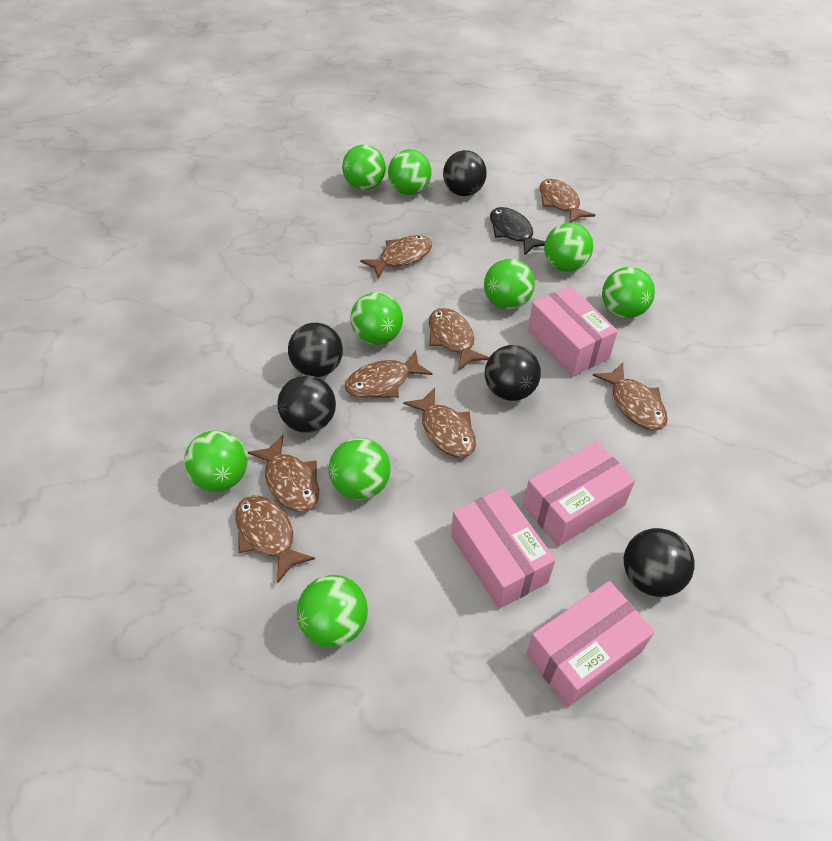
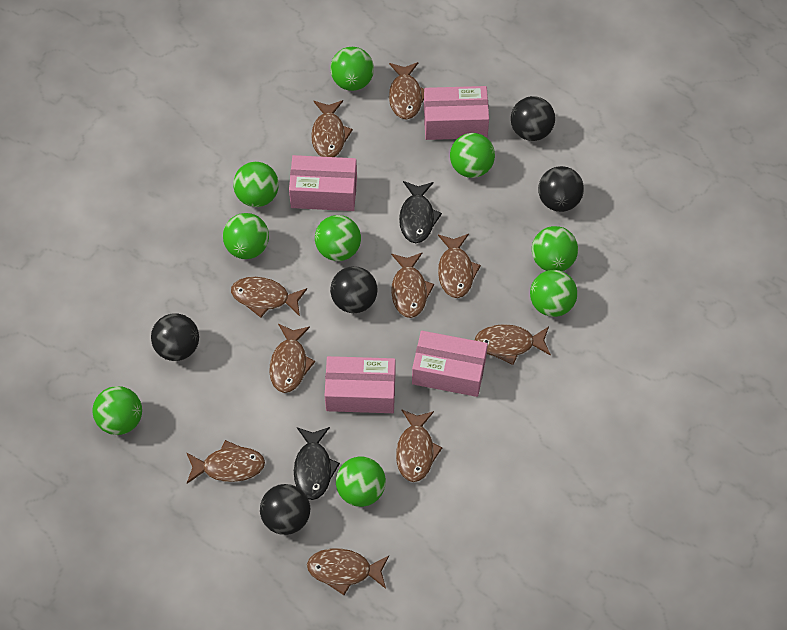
black fish: [490,207,545,255] = 1 -> [294,427,340,500] [399,181,442,243] = 2
brown fish: [235,496,315,583] [248,435,319,512] [345,350,432,398] [360,235,432,279] [403,387,476,458] [429,308,489,371] [540,179,595,222] [592,363,668,431] = 8 -> [186,440,265,484] [231,277,307,318] [269,324,315,393] [307,548,389,595] [311,100,353,157] [389,62,424,120] [391,253,434,318] [396,409,442,482] [438,234,481,298] [475,324,551,365] = 10

